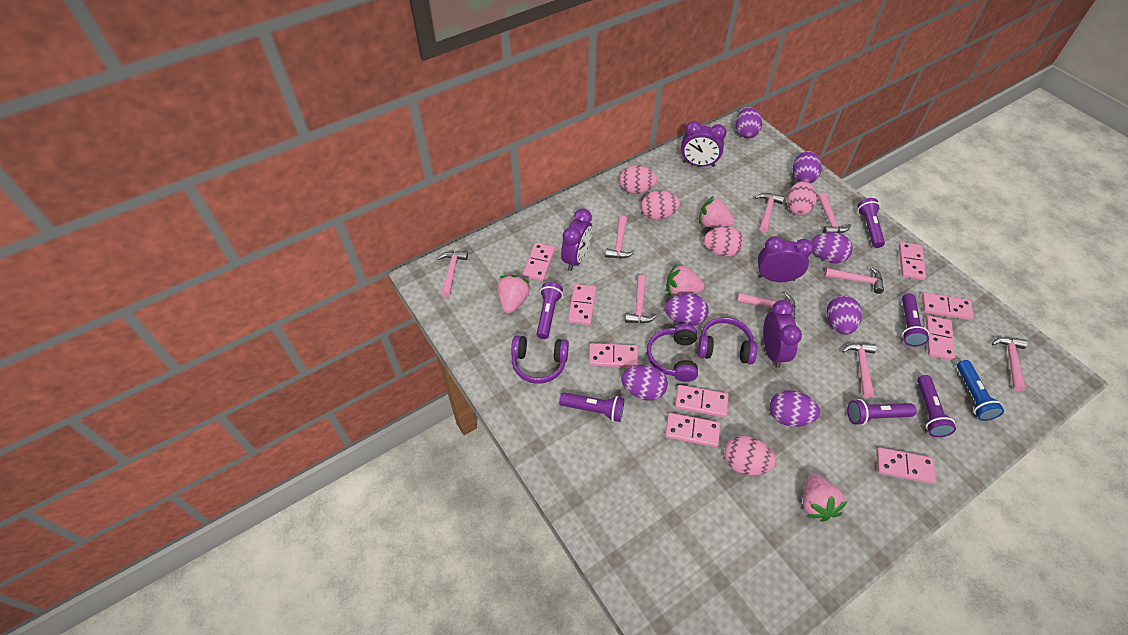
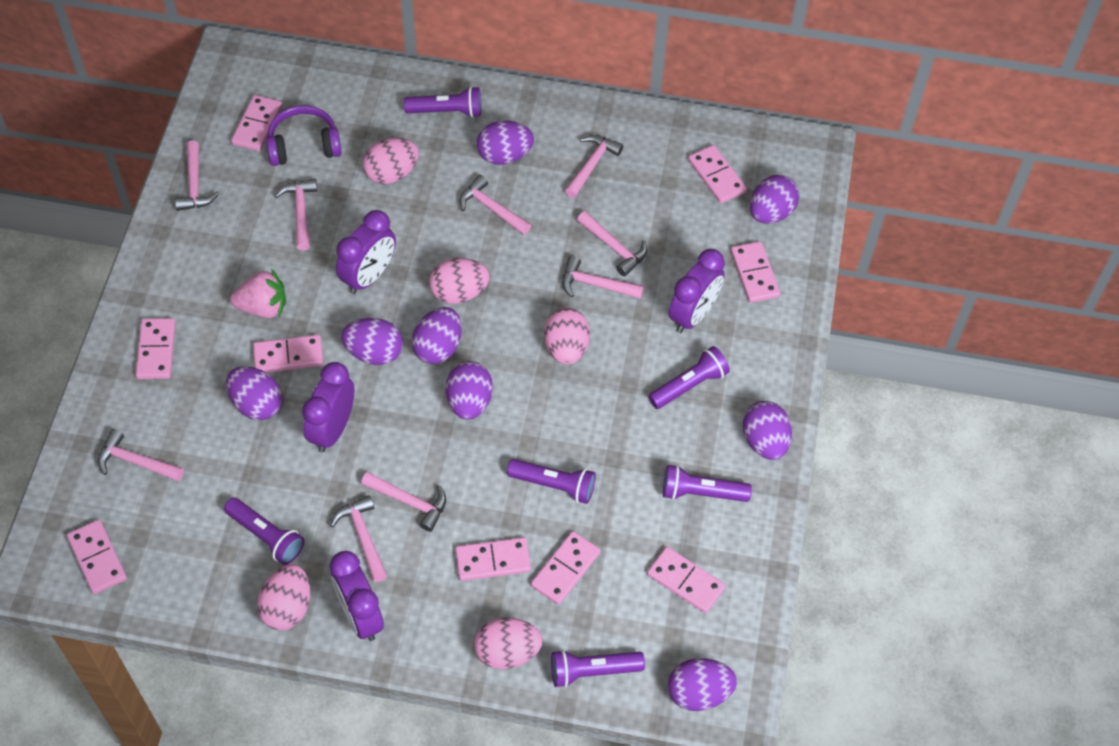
blue flashlight: [957,360,1004,421] = 1 -> none = 0
pink strawberry: [498,275,530,313] [666,264,705,297] [699,196,735,228] [803,474,848,522] = 4 -> [230,268,286,318] = 1
purple egg: [621,365,668,401] [665,294,709,326] [735,107,762,138] [770,390,820,427] [793,151,822,183] [811,232,853,263] [826,296,862,335] = 7 -> [226,366,282,420] [341,318,403,365] [412,307,462,364] [446,361,493,420] [477,121,534,165] [668,658,737,711] [743,401,792,460] [750,175,799,224] = 8
purple headphones: [511,335,569,384] [647,324,698,382] [697,317,757,364] = 3 -> [266,105,342,166] = 1

